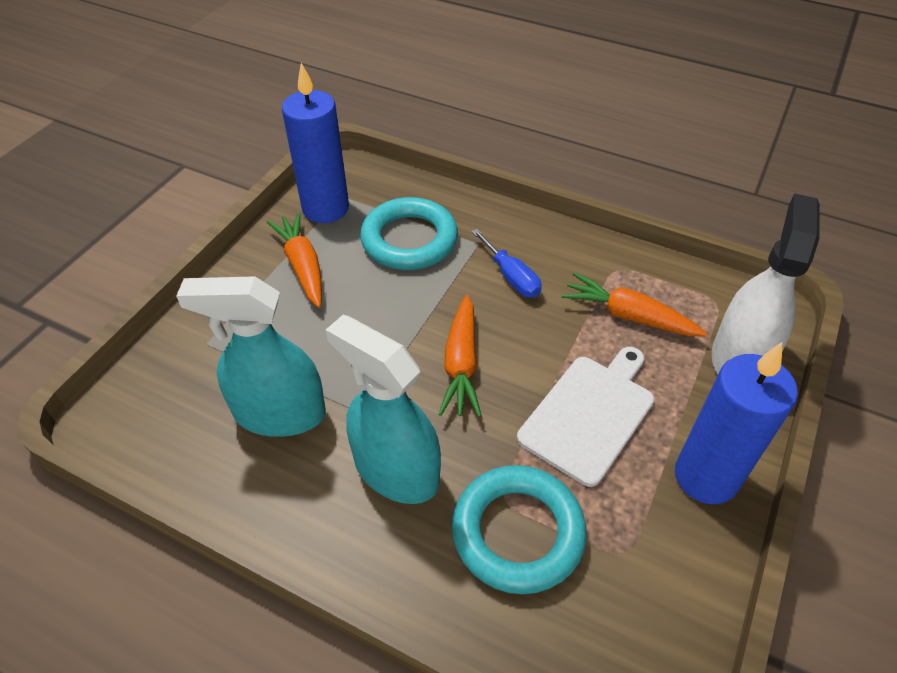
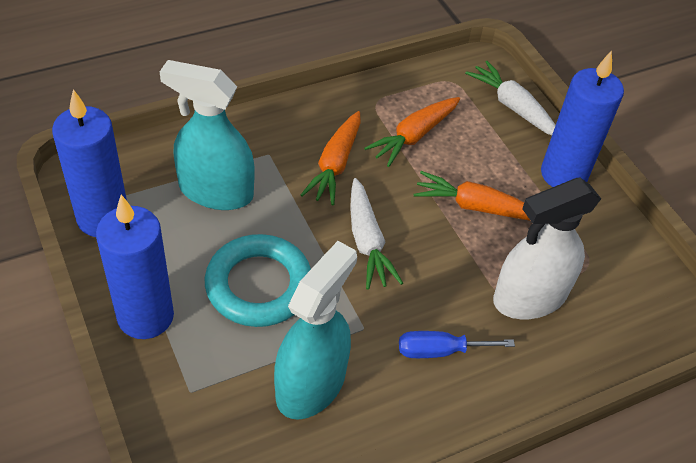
blue candle: [282,63,349,223] [675,342,798,504] = 2 -> [52,89,127,237] [96,195,174,339] [541,51,624,187] = 3
turquoise ring: [360,197,458,270] [452,465,587,594] = 2 -> [205,234,311,327] = 1
white carrot: none = 0 -> [350,178,403,290] [465,61,556,135] = 2
white cutting board: [517,347,654,487] = 1 -> none = 0

